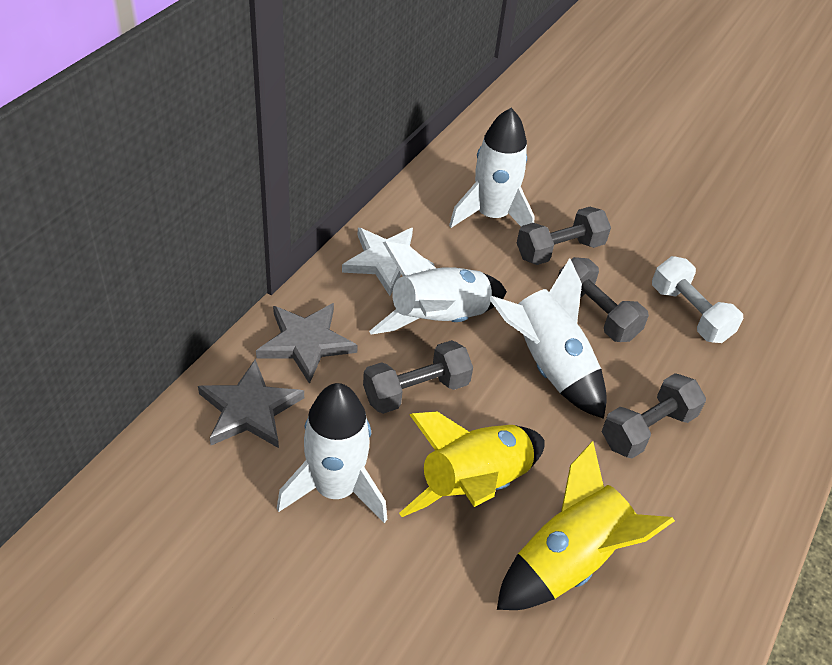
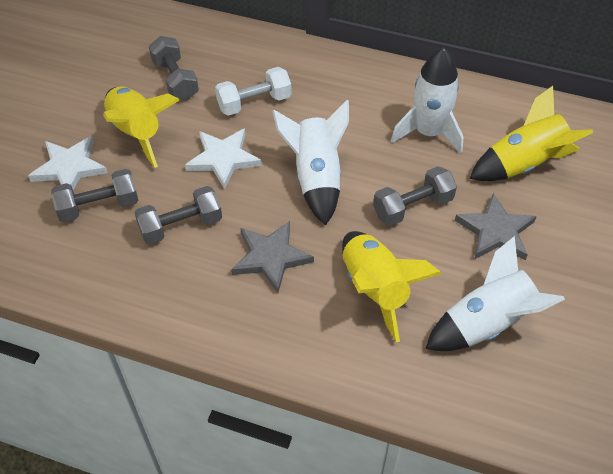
white rocket: [277,383,388,523] [369,241,507,335] [449,108,535,228] [489,258,607,419] = 4 -> [272,100,349,225] [391,47,464,154] [426,236,565,351] = 3
white star: [342,228,435,296] = 1 -> [28,136,108,190] [185,128,262,189] = 2
yellow rocket: [399,412,545,517] [497,441,675,610] = 2 -> [103,86,180,168] [342,231,442,342] [470,86,593,181] = 3

